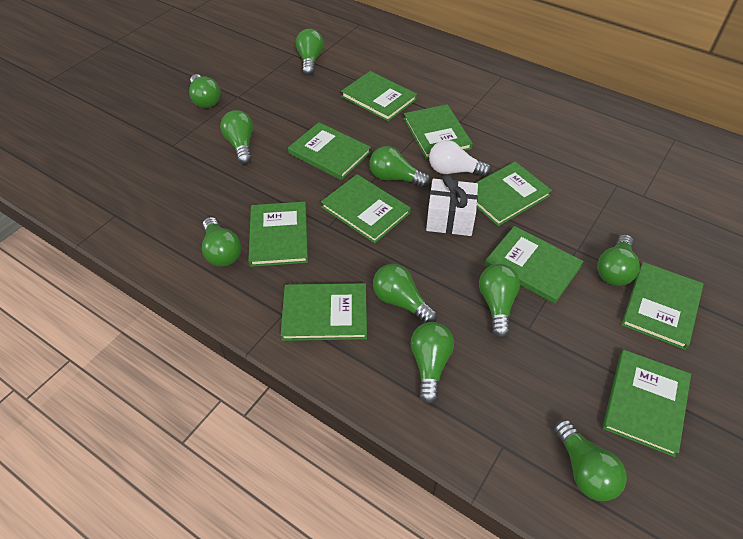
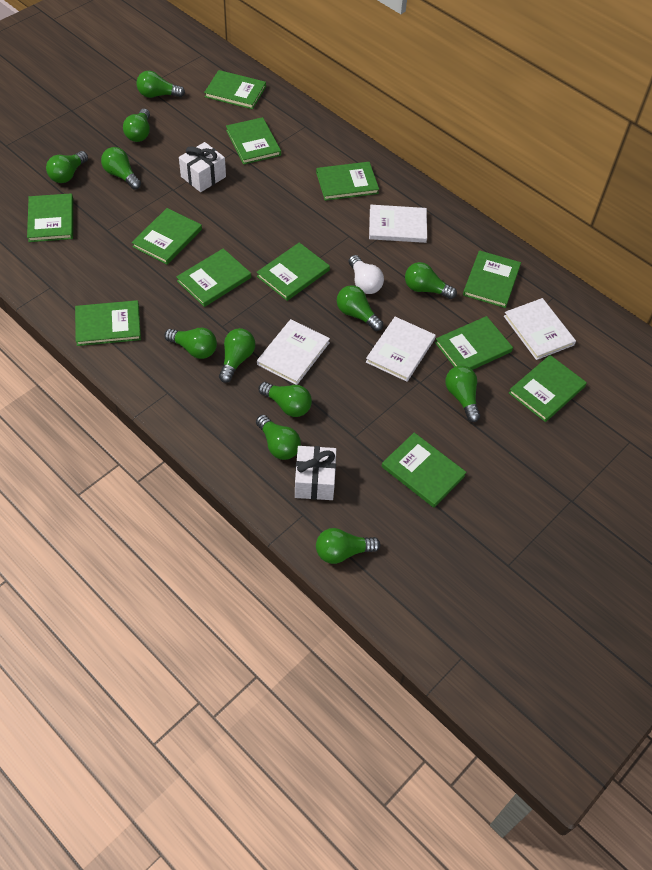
green book: [248,202,308,267] [280,283,367,341] [288,122,371,180] [321,174,411,243] [341,71,417,121] [404,104,473,159] [476,161,552,226] [485,226,583,304] [603,350,691,457] [621,262,704,350] = 10 -> [27,193,73,242] [75,300,141,346] [132,208,202,265] [176,248,251,307] [204,70,266,109] [226,117,281,165] [257,242,330,301] [316,162,379,201] [382,433,467,508] [435,316,513,370] [463,250,521,308] [509,355,587,422] = 12
green light bulb: [189,74,221,108] [202,217,241,267] [220,110,253,165] [296,29,324,76] [369,146,431,188] [373,264,437,323] [410,322,454,405] [479,264,520,338] [554,419,627,501] [597,234,640,286] = 10 -> [46,151,88,183] [101,147,141,190] [123,109,150,142] [136,71,185,98] [165,328,217,359] [219,328,255,383] [256,415,301,460] [259,382,312,417] [316,528,380,564] [337,285,383,331] [405,262,457,299] [445,365,480,422] = 12
white book: none = 0 -> [257,319,330,385] [366,317,436,382] [369,205,427,243] [504,298,576,360] = 4
white gift: [426,174,478,236] = 1 -> [179,142,226,192] [295,446,336,500] = 2

